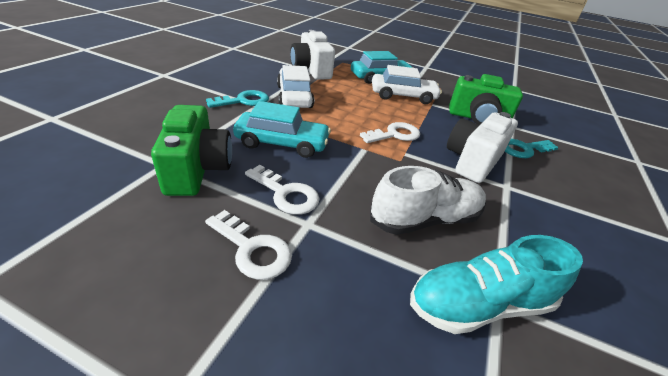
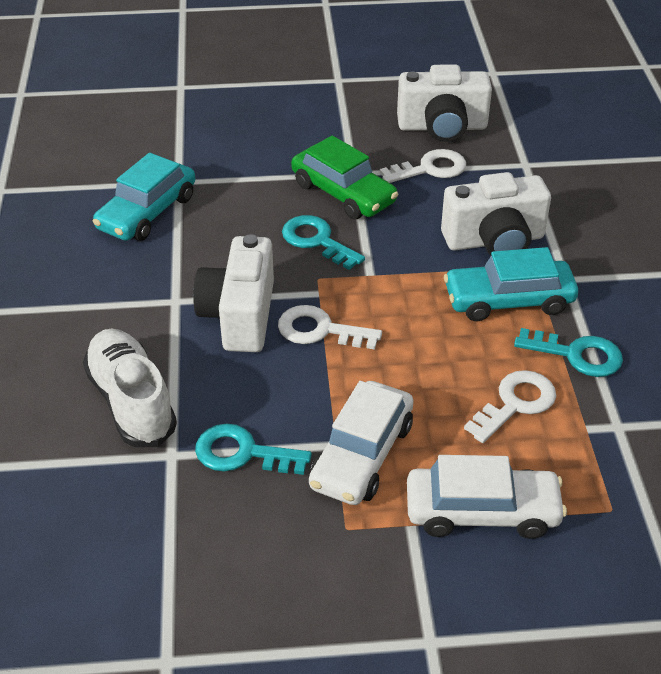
green camera: [151,105,232,196] [449,74,523,125] = 2 -> none = 0
green car: none = 0 -> [291,135,398,219] = 1
turquoise key: [206,90,269,108] [505,139,559,158] = 2 -> [195,423,312,475] [282,215,365,270] [514,328,623,377] = 3
turquoise shoe: [410,235,583,334] = 1 -> none = 0
white camera: [290,30,335,80] [447,112,518,183] = 2 -> [193,234,274,352] [397,64,492,142] [441,172,551,256] = 3

